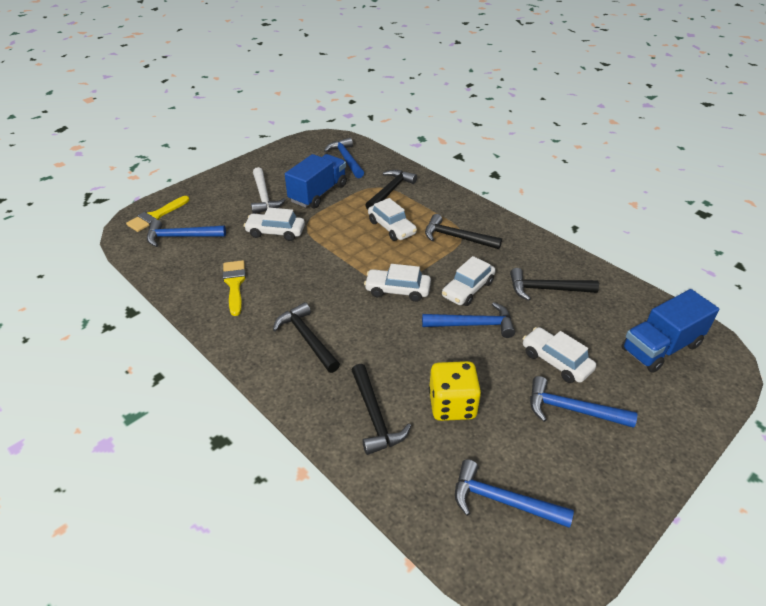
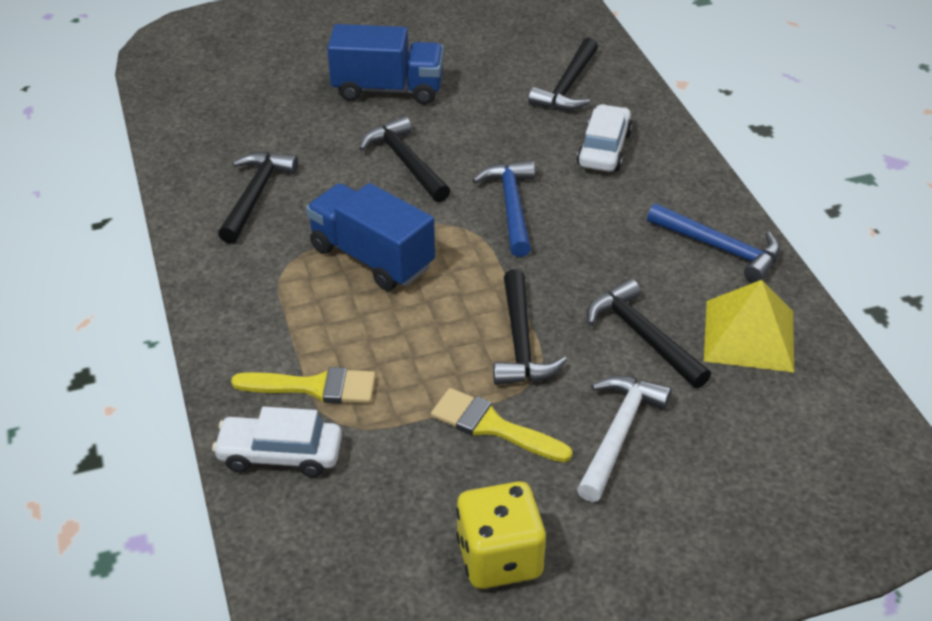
blue hammer: [147,219,226,247] [324,138,364,178] [422,302,515,338] [455,459,574,528] [530,376,637,428] = 5 -> [472,160,535,257] [647,203,780,283] = 2
white car: [244,207,305,241] [364,264,431,302] [368,198,417,241] [442,256,495,306] [522,327,596,383] = 5 -> [212,407,342,477] [577,104,633,172] = 2
yellow pyramid: none = 0 -> [704,280,794,372] = 1

